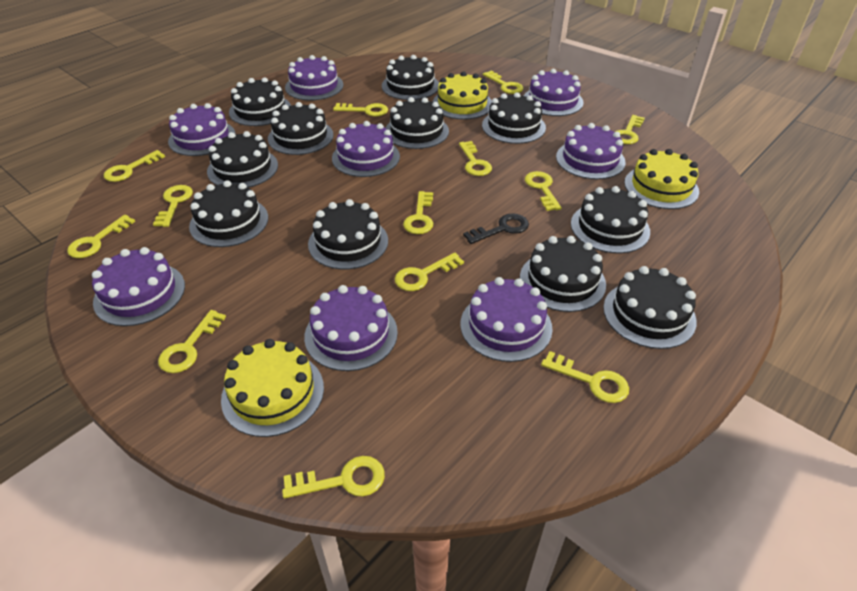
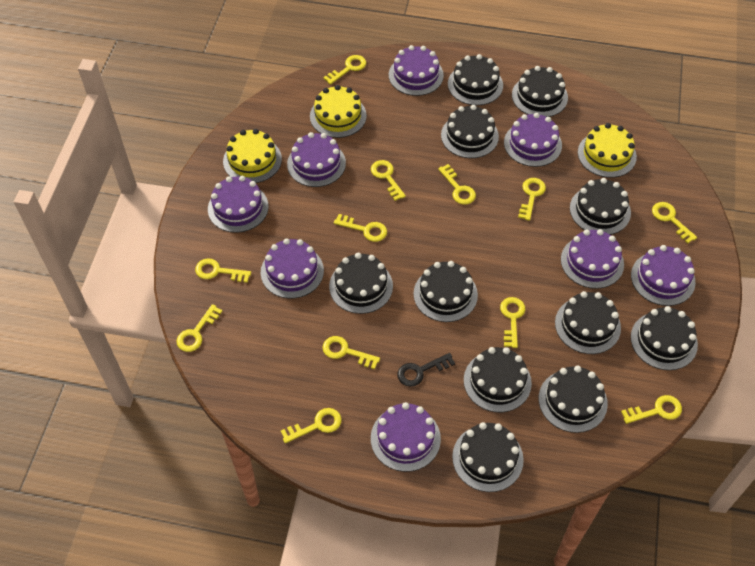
yellow key: [67,215,135,258] [104,150,165,182] [153,185,193,227] [158,310,226,373] [282,456,385,499] [333,103,388,116] [395,252,464,291] [403,191,433,234] [459,141,492,176] [483,70,523,94] [525,171,562,211] [541,351,629,403] [615,115,645,144] = 13 -> [176,304,222,352] [195,258,251,283] [281,408,342,443] [322,336,380,369] [323,55,366,85] [334,214,387,242] [371,160,406,201] [438,164,476,205] [500,297,525,348] [518,178,546,221] [621,395,682,424] [652,202,697,244] = 12

